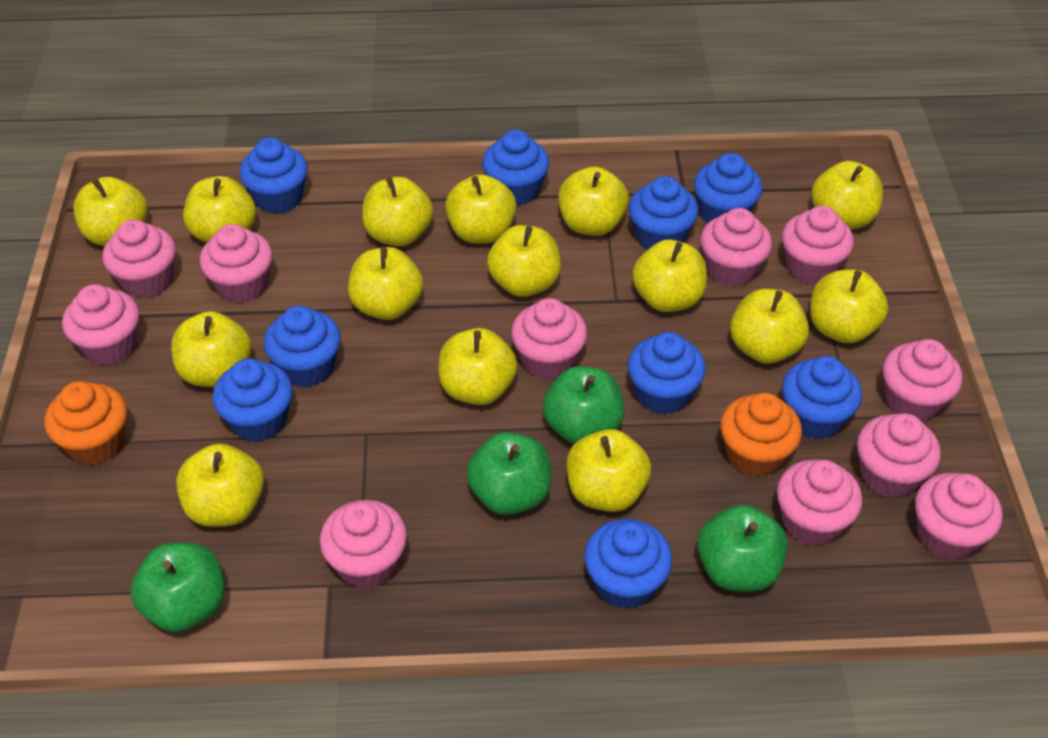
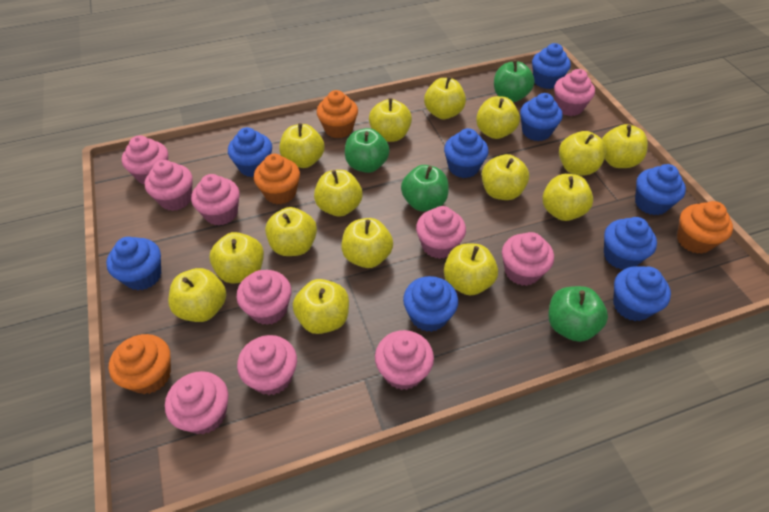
orange cupcake: [45,381,127,465] [720,393,802,477] = 2 -> [109,334,171,394] [254,154,300,204] [317,90,358,138] [677,201,733,254] = 4
pink cupcake: [62,284,139,365] [103,219,176,298] [199,224,273,303] [320,500,407,589] [511,298,587,380] [700,208,772,287] [777,459,862,546] [782,206,854,284] [857,413,941,498] [883,339,963,421] [915,473,1003,560] = 11 -> [122,135,168,185] [145,160,193,211] [165,371,228,434] [191,174,240,226] [237,270,291,325] [237,335,297,395] [375,330,434,390] [416,206,466,259] [502,232,554,286] [554,69,595,116] = 10

